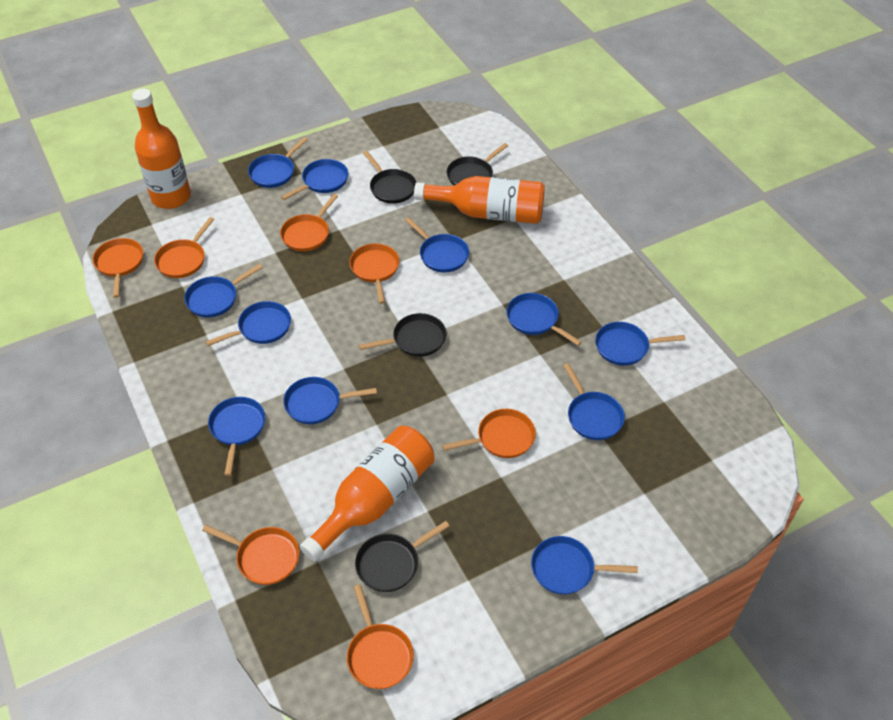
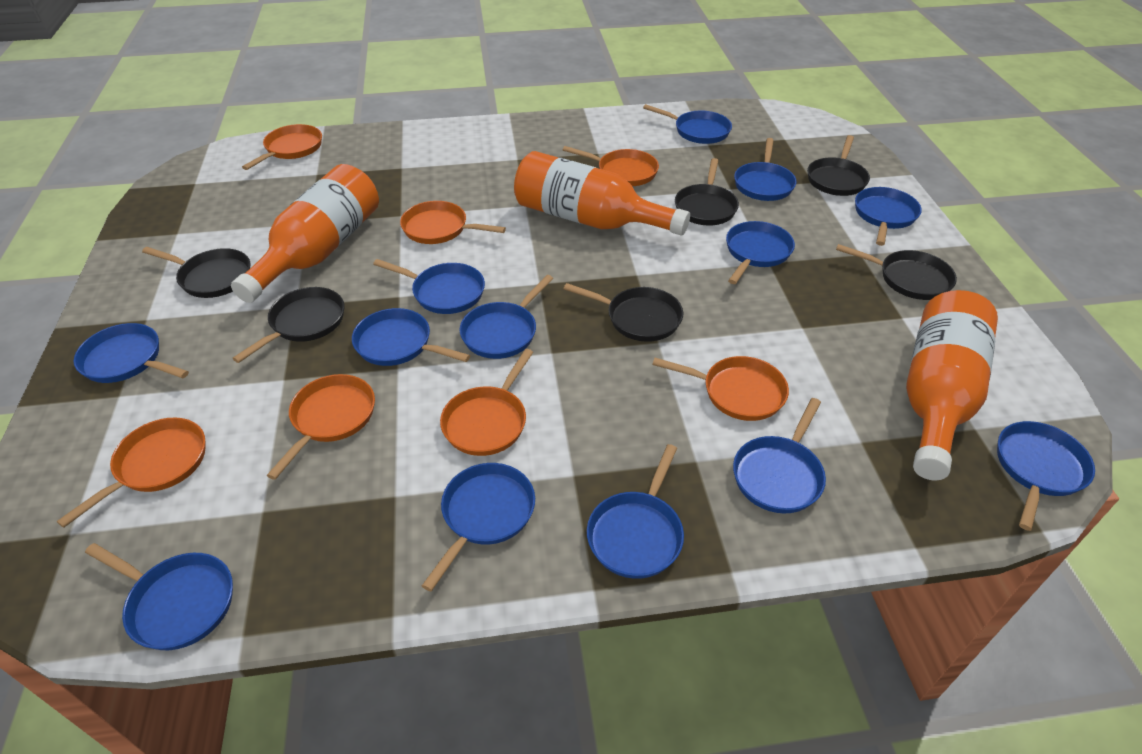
black pan: [355,521,449,592] [359,313,447,357] [363,151,416,204] [447,143,508,185] = 4 -> [142,247,250,298] [232,287,345,363] [564,283,683,342] [675,158,739,225] [807,135,870,196] [836,244,957,300] = 6
blue pan: [184,264,263,318] [206,301,291,346] [208,397,265,476] [248,137,308,188] [281,159,348,200] [283,377,377,424] [405,217,469,272] [506,293,582,346] [531,536,638,595] [563,363,625,440] [595,322,685,366] = 11 -> [74,323,189,383] [85,543,233,650] [352,308,470,366] [373,259,485,314] [422,463,535,591] [460,275,553,359] [587,444,684,579] [643,104,732,144] [726,221,795,284] [733,398,826,513] [734,138,797,201] [855,187,922,246] [997,421,1095,531] = 13

